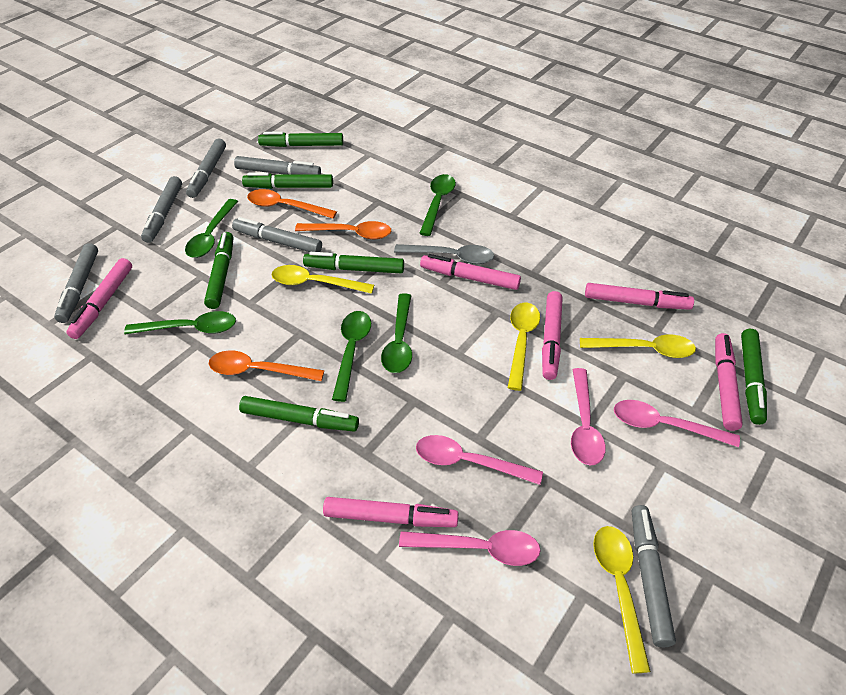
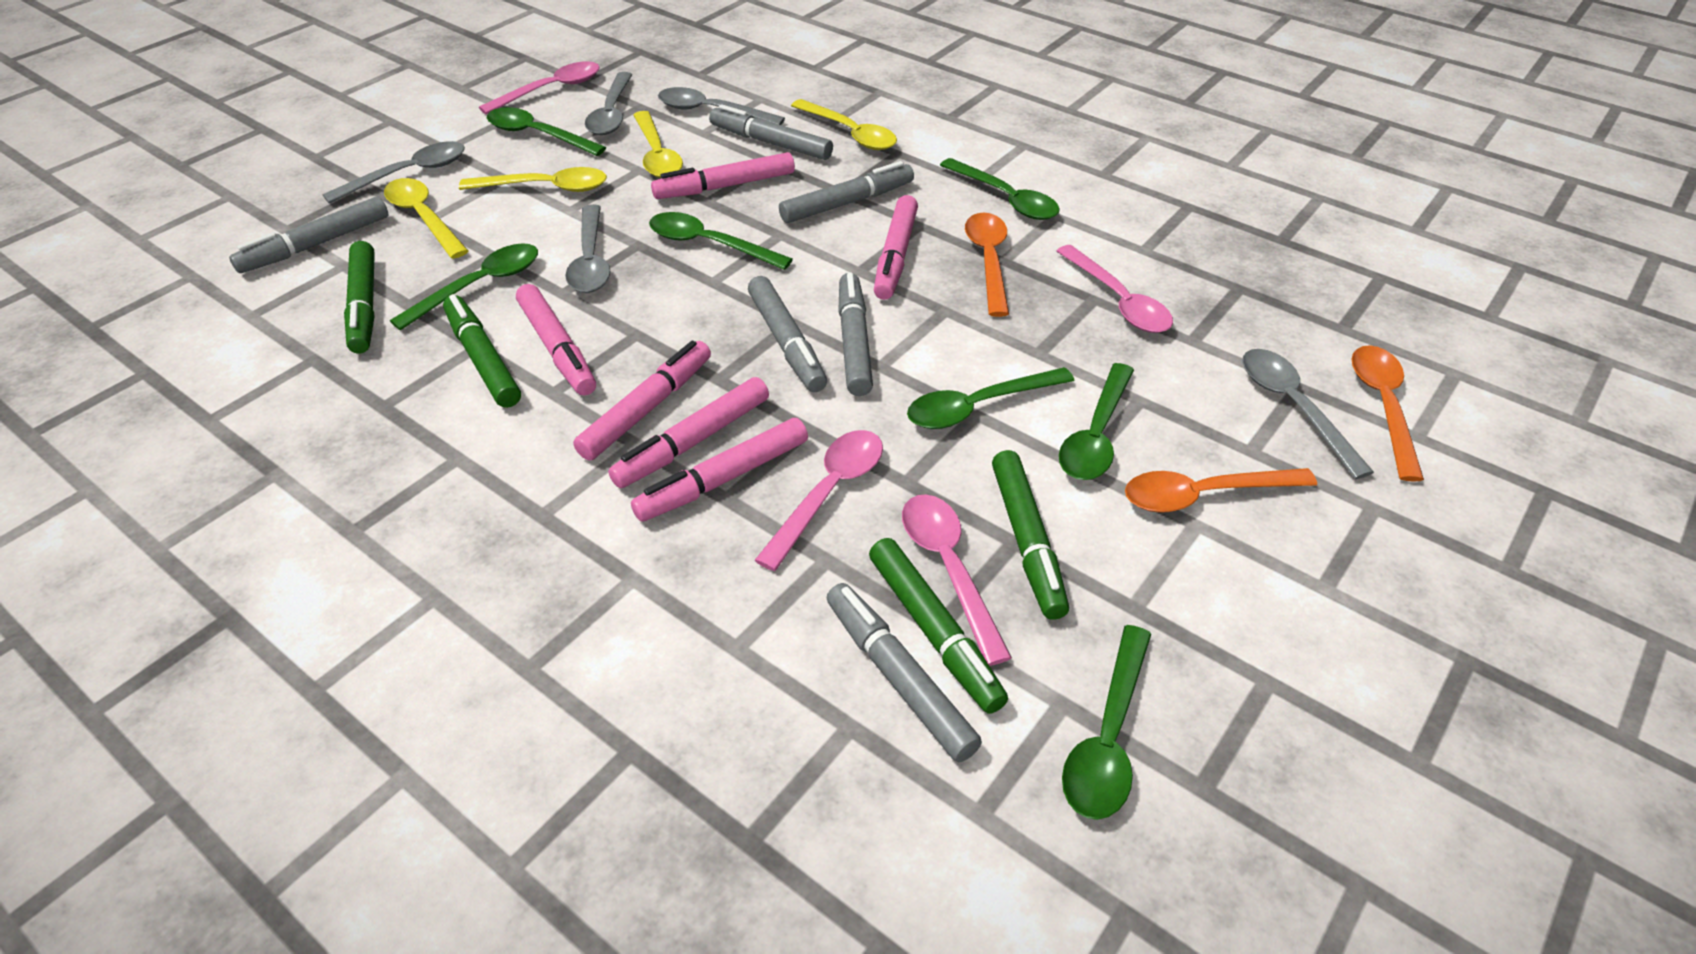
green marker: [204,232,234,309] [239,396,359,432] [242,173,333,189] [258,132,343,147] [303,252,404,273] [741,329,767,425] = 6 -> [344,241,375,354] [443,294,521,408] [869,538,1008,714] [992,450,1069,620] = 4
green spoon: [124,311,236,334] [185,199,238,258] [332,311,371,402] [381,293,412,373] [419,174,456,236] = 5 -> [390,243,538,331] [487,107,606,156] [649,212,793,270] [907,367,1075,429] [940,158,1060,220] [1059,363,1134,480] [1062,625,1151,820] = 7
grey spoon: [394,244,494,264] = 1 -> [322,141,465,204] [565,204,611,293] [585,72,633,135] [658,87,785,125] [1243,349,1374,479] = 5

